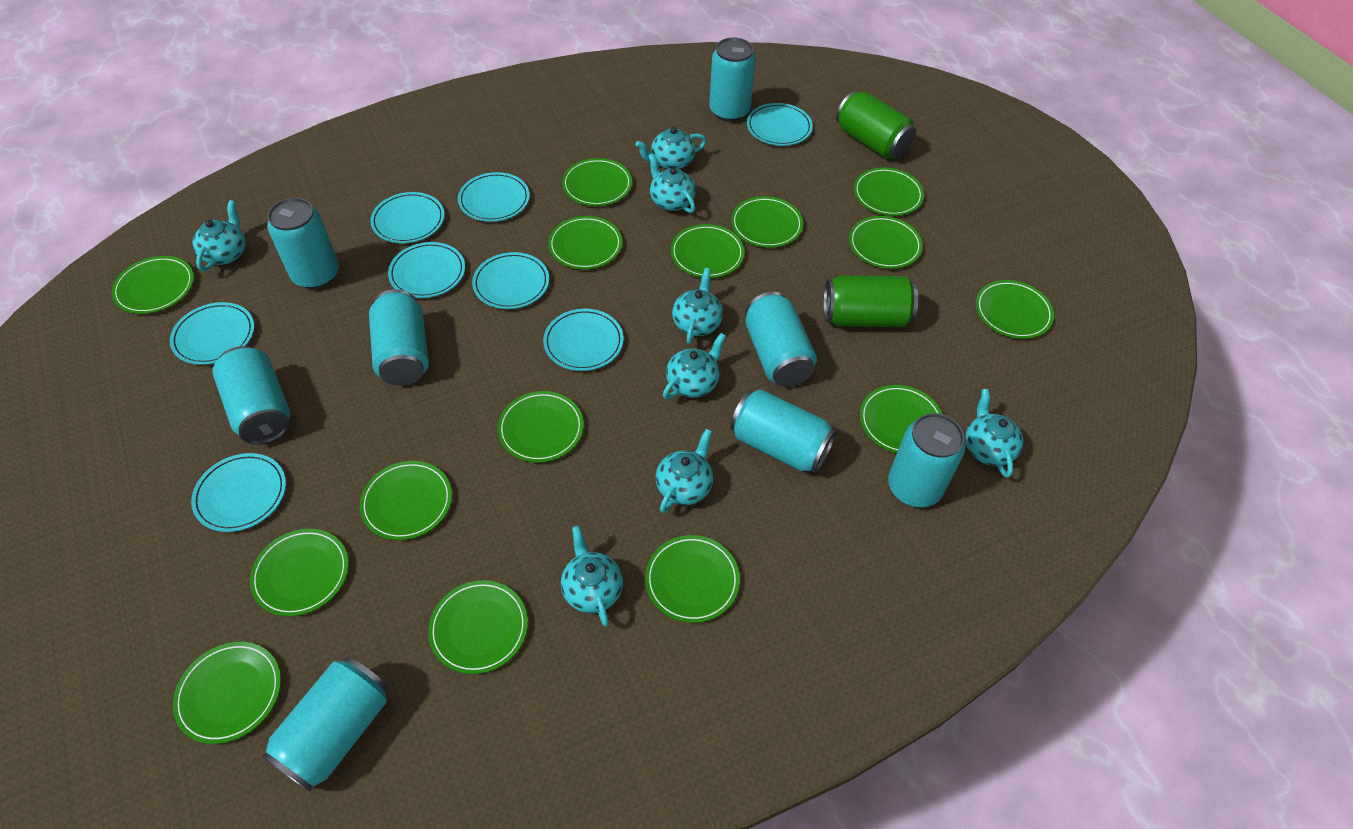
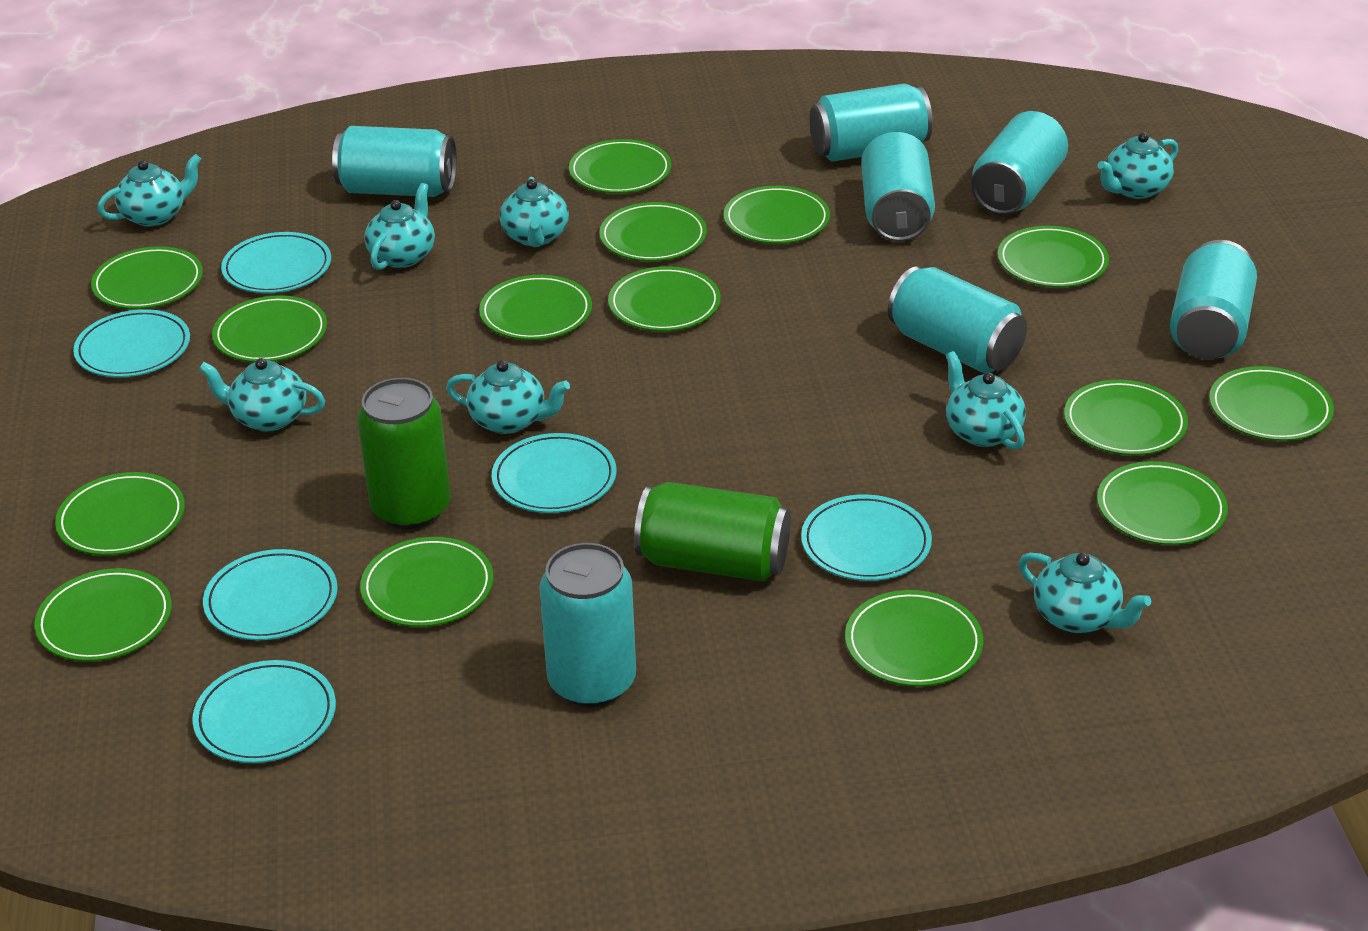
turquoise can: [212,346,290,445] [261,657,388,792] [267,198,339,289] [369,289,429,386] [709,37,756,122] [730,389,837,473] [745,292,817,387] [888,413,965,507] = 8 -> [332,126,457,197] [539,543,636,707] [810,84,933,161] [861,132,935,241] [888,266,1027,373] [971,111,1068,215] [1170,240,1257,359] = 7
turquoise plate: [170,302,254,365] [191,453,286,532] [370,192,445,244] [388,242,465,298] [458,172,530,222] [472,252,549,309] [543,309,624,371] [747,103,813,146] = 8 -> [73,309,190,377] [192,660,336,763] [203,549,338,640] [221,232,331,293] [492,433,617,513] [801,494,932,581] = 6

